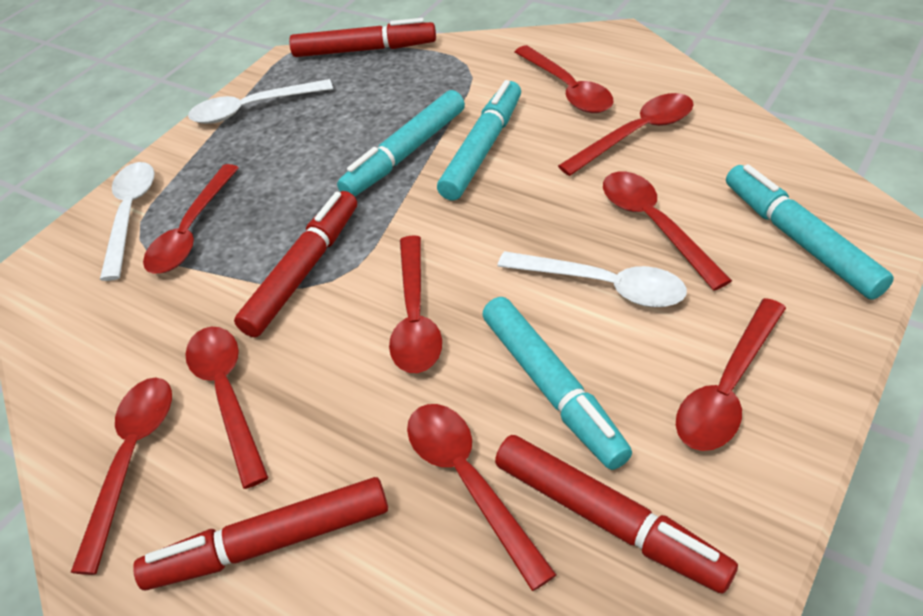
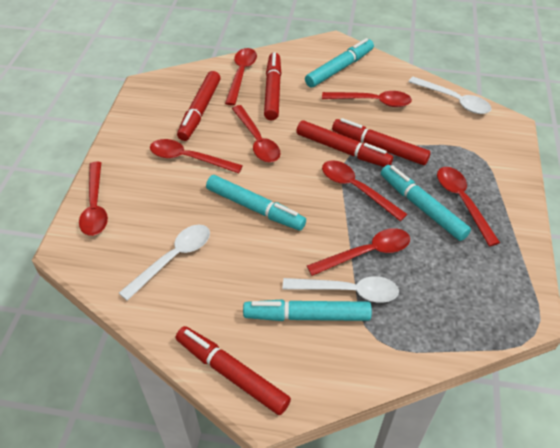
red marker: [133,477,388,590] [234,191,357,337] [289,18,436,57] [495,435,738,594] = 4 -> [176,326,291,415] [177,71,221,141] [264,52,281,120] [296,120,393,167] [332,118,431,165] = 5
red spoon: [70,378,172,575] [143,164,239,274] [185,327,269,489] [389,235,442,373] [407,404,557,591] [515,45,613,113] [558,93,694,176] [603,172,732,291] [676,298,786,451] = 9 -> [79,162,108,236] [150,139,243,173] [225,48,257,106] [232,105,281,162] [307,228,410,276] [322,91,412,107] [322,160,407,221] [437,167,500,246] = 8

